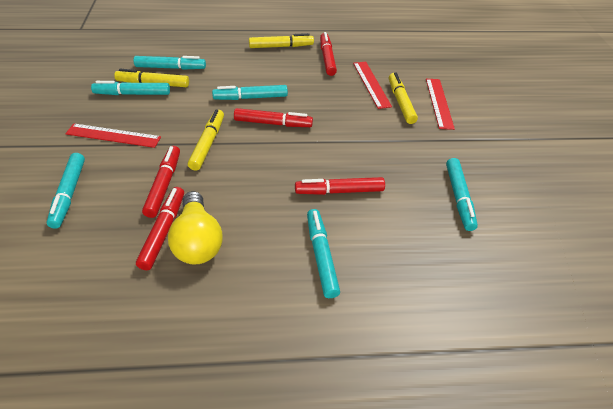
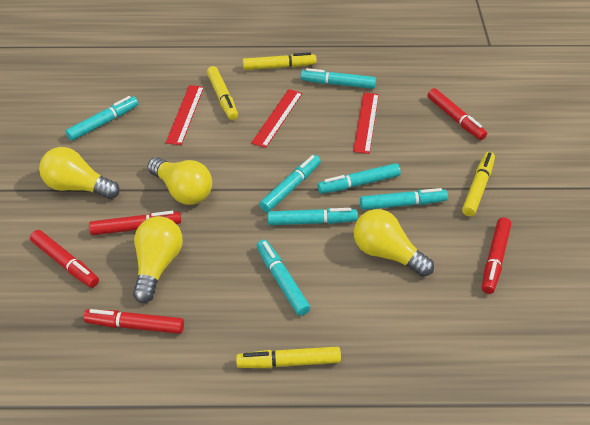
turquoise marker: [47,153,85,229] [91,81,170,95] [133,56,206,70] [212,85,288,100] [307,209,340,298] [446,158,478,231] = 6 -> [66,96,138,141] [257,239,310,316] [259,155,321,212] [268,208,358,225] [300,68,376,89] [317,163,401,194] [360,188,448,210] = 7
yellow light bulb: [168,191,223,265] = 1 -> [39,147,120,199] [133,216,183,303] [147,157,212,205] [354,209,434,277] = 4

